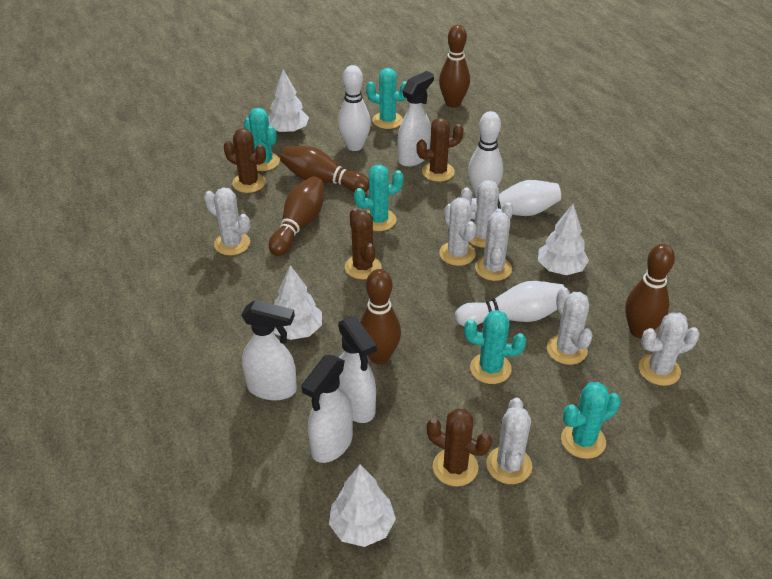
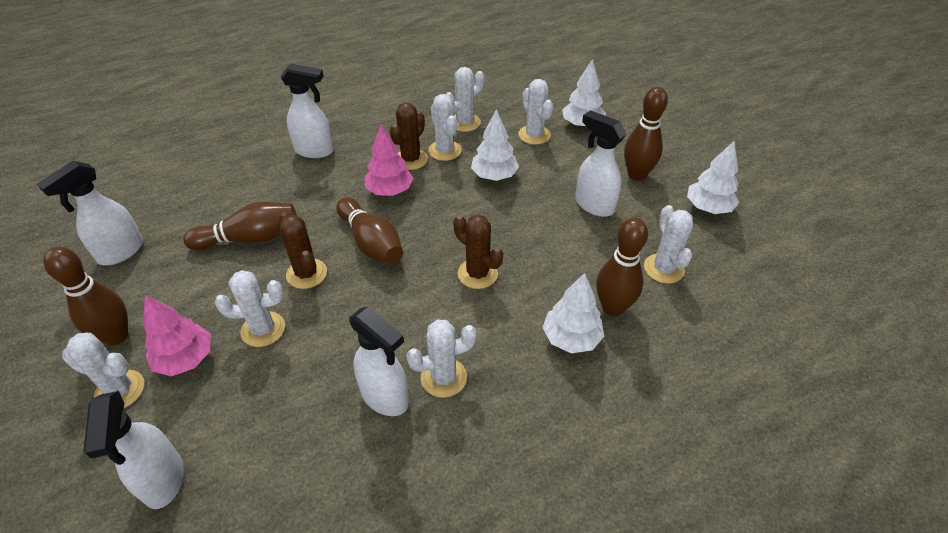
brown cactus: [224,128,266,193] [345,208,382,279] [416,118,463,182] [427,409,492,486] = 4 -> [279,212,327,289] [390,103,428,170] [453,215,503,289] = 3
pink tree: none = 0 -> [143,295,211,376] [365,125,413,196] = 2
turquoise cactus: [244,108,280,171] [354,165,404,231] [366,68,407,129] [464,310,526,384] [561,382,621,459] = 5 -> none = 0
white bowling pin: [338,65,371,151] [455,281,564,326] [468,111,503,198] [471,180,561,219] = 4 -> none = 0
white spray bottle: [241,300,297,400] [301,355,353,463] [338,316,377,423] [398,71,434,167] = 4 -> [37,161,143,265] [83,391,184,509] [280,64,334,158] [349,307,409,416] [575,110,626,217] = 5

